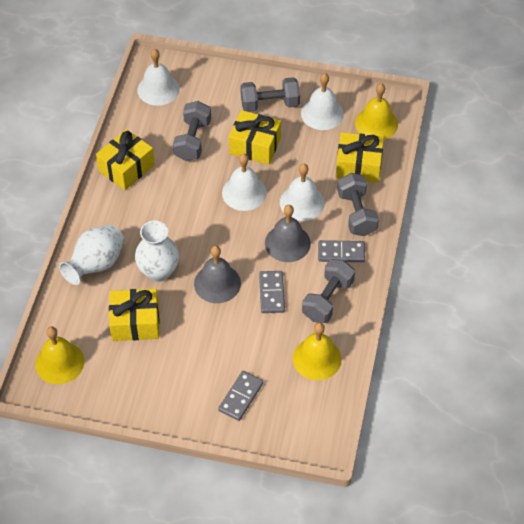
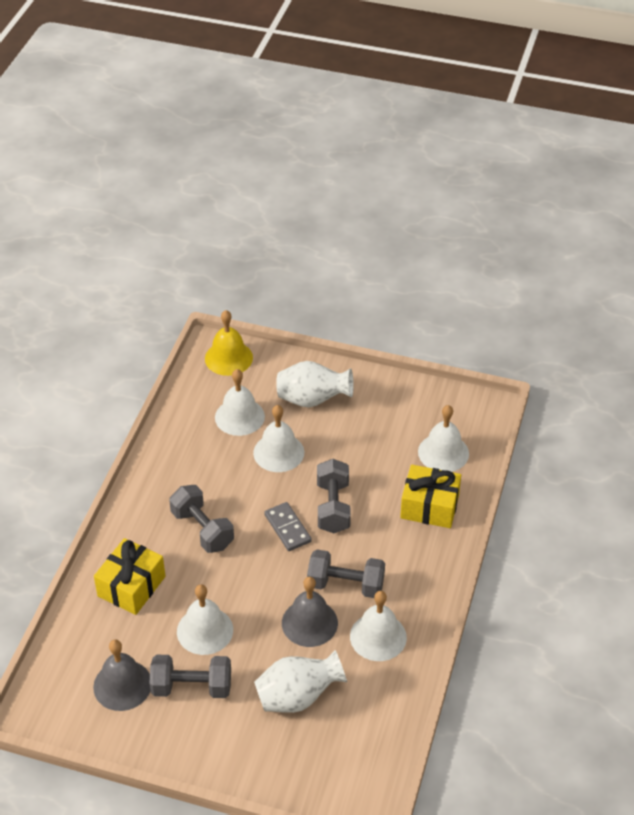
grey domino: [218,371,263,421] [259,271,285,313] [318,240,365,262] = 3 -> [264,502,312,551] = 1
white bell: [137,49,180,106] [222,153,267,211] [280,164,325,221] [301,73,344,130] = 4 -> [177,584,233,655] [215,369,265,436] [253,405,304,472] [350,591,407,661] [418,405,469,472] = 5
yellow bell: [35,326,85,384] [293,322,342,380] [355,83,398,140] = 3 -> [205,310,253,376] = 1
yellow gift: [96,129,155,190] [109,289,160,341] [229,110,281,165] [336,132,384,183] = 4 -> [94,538,165,615] [400,464,461,528] = 2

